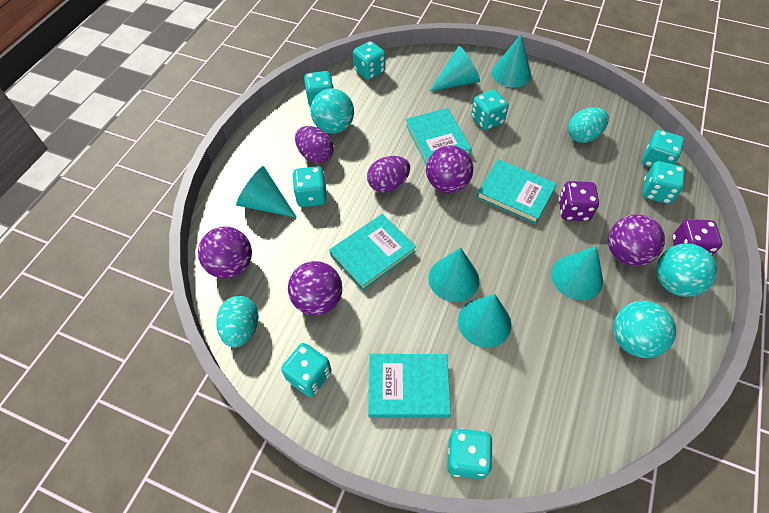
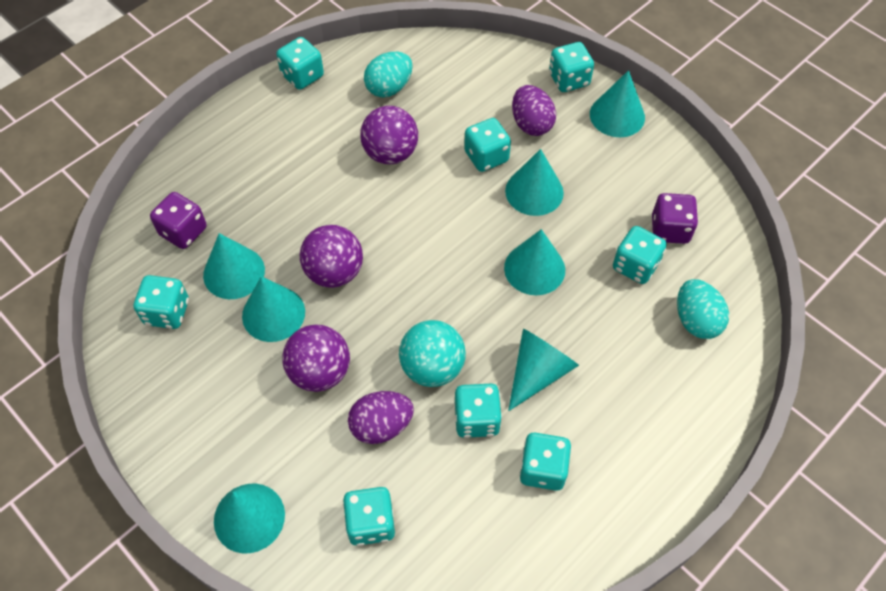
purple ball: [198,227,252,278] [288,261,342,315] [426,146,473,193] [608,214,665,266] = 4 -> [282,324,350,392] [300,225,363,288] [360,106,418,164] = 3
turquoise ball: [310,89,354,134] [613,301,676,358] [656,243,717,297] = 3 -> [399,320,466,387] = 1
turquoise book: [329,214,416,291] [368,354,451,418] [406,108,472,165] [476,159,557,224] = 4 -> none = 0
turquoise cone: [236,166,297,218] [428,248,479,302] [429,46,480,92] [458,294,511,348] [492,35,531,88] [551,246,603,300] = 6 -> [203,233,265,299] [214,484,285,553] [242,276,305,342] [504,229,565,295] [505,149,564,216] [508,329,579,411] [590,70,645,137] = 7

